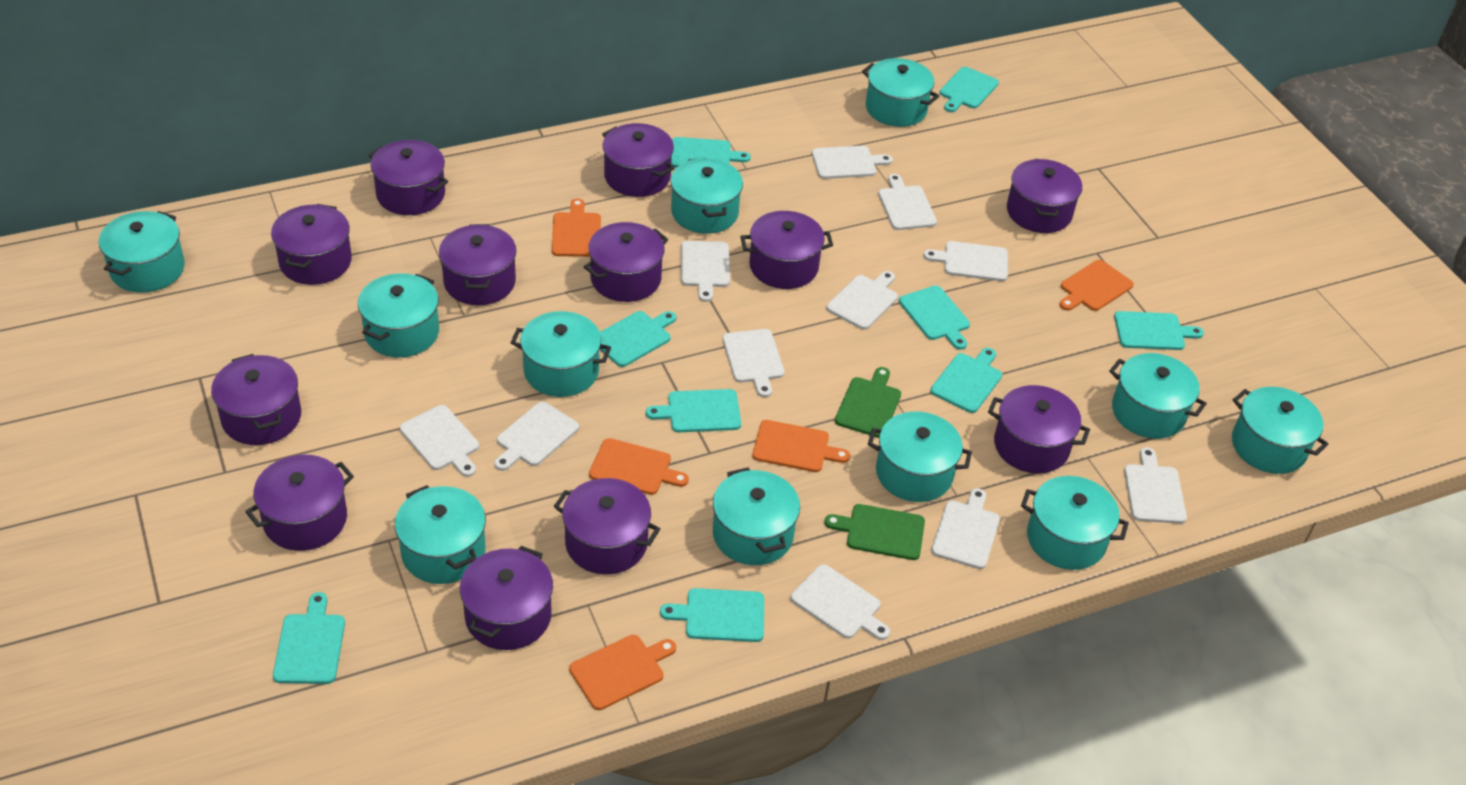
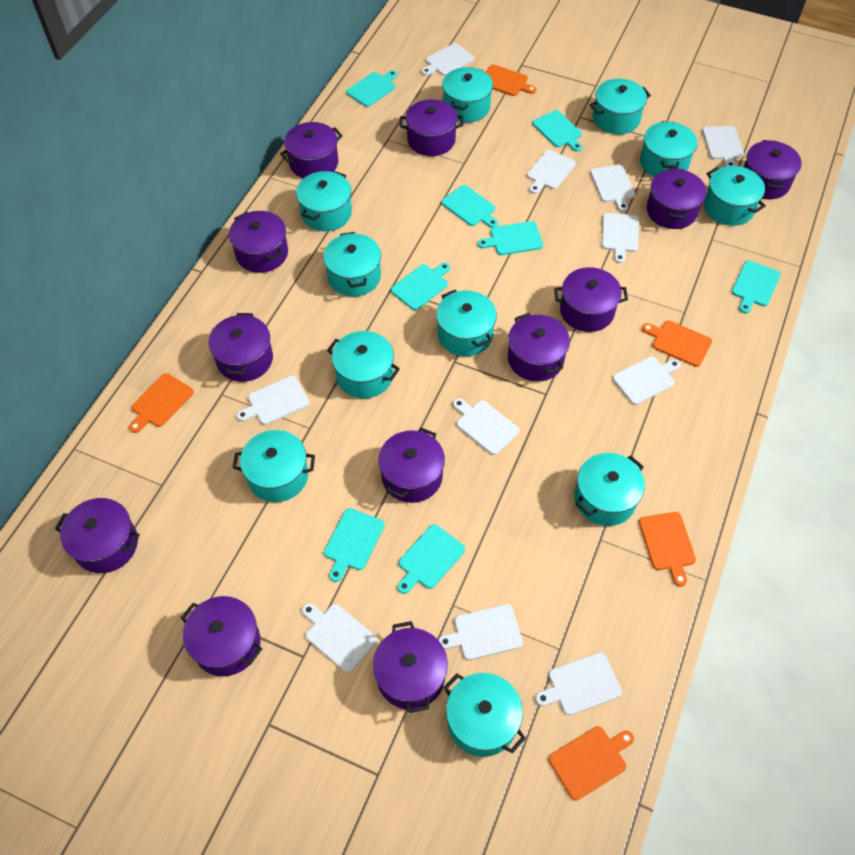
green cutting board: [824,504,925,560] [835,367,901,438] = 2 -> none = 0
turquoise cutting board: [273,592,345,684] [600,311,676,367] [646,389,741,432] [660,588,764,642] [671,137,751,168] [899,286,970,350] [930,348,1002,413] [940,67,999,112] [1114,311,1204,350] = 9 -> [324,508,385,582] [346,70,397,107] [391,263,450,310] [397,524,465,594] [441,185,498,228] [478,221,543,255] [532,110,582,152] [732,260,781,313] = 8

